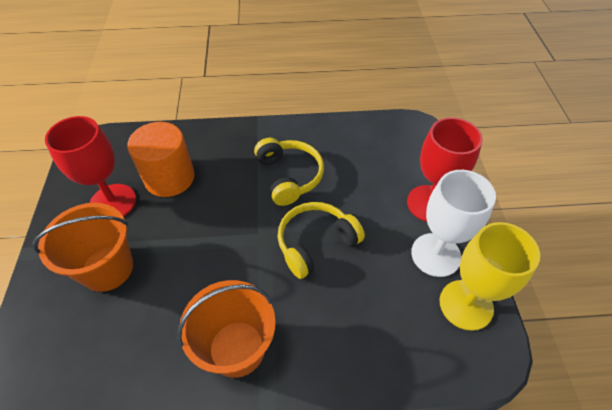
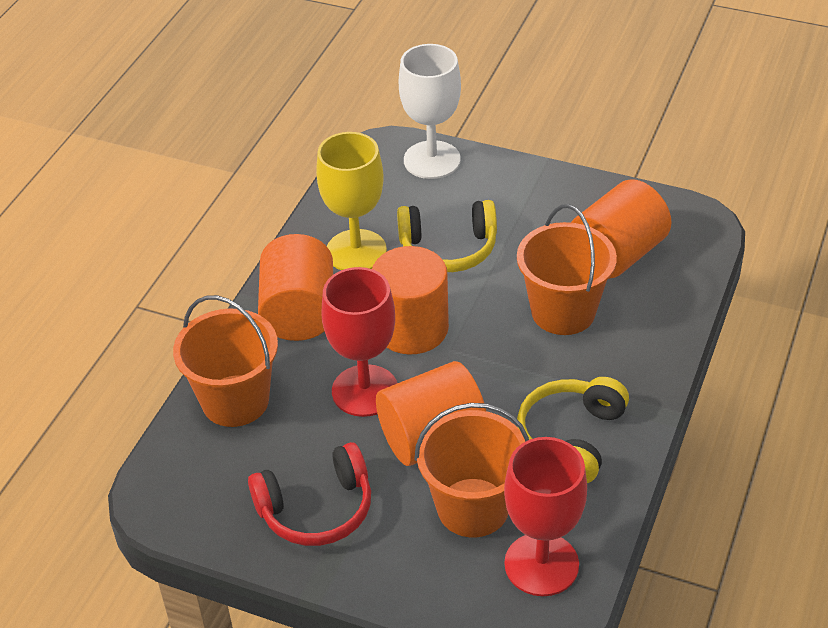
orange bucket: [33,203,133,292] [177,280,276,378] = 2 -> [173,295,278,427] [415,403,529,537] [517,204,617,335] = 3
orange cylinder: [127,122,195,197] = 1 -> [258,234,333,341] [372,246,449,355] [376,361,487,466] [571,179,672,278] = 4
red headphones: none = 0 -> [248,442,371,546] = 1

